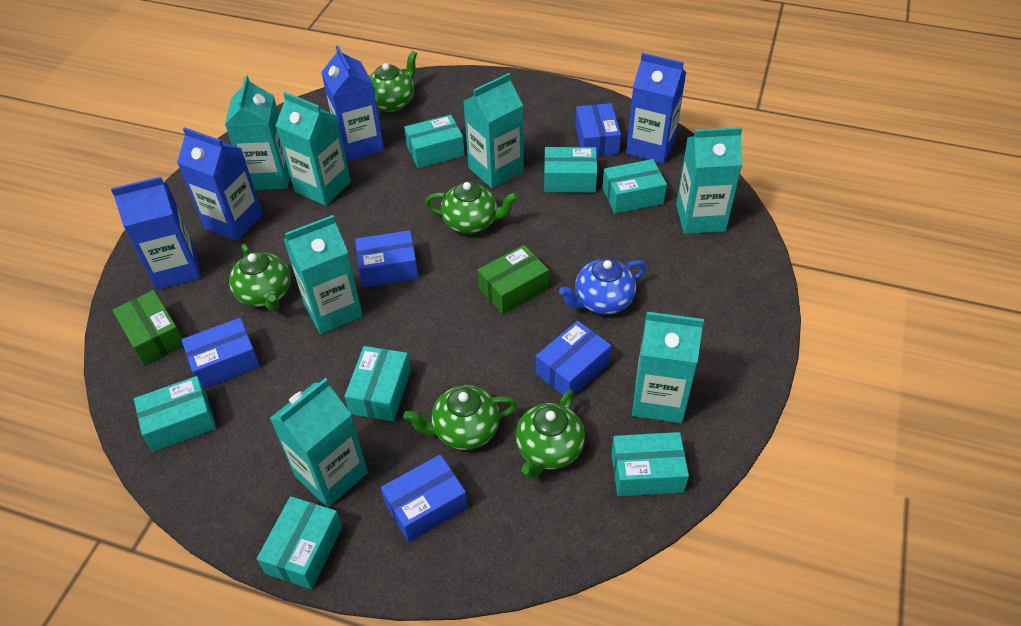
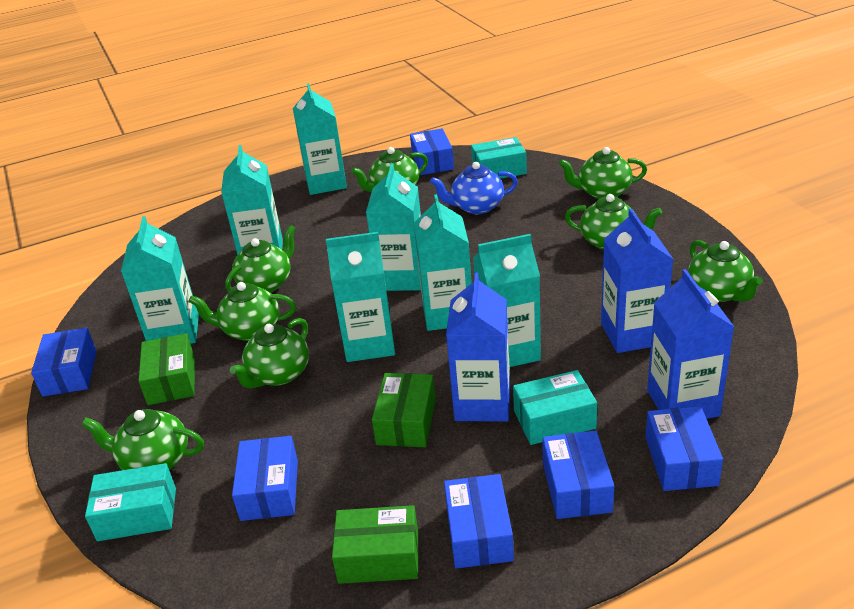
blue box: [181,318,260,389] [355,230,419,288] [381,454,468,542] [536,321,611,396] [575,103,621,156] = 5 -> [31,328,97,397] [232,436,298,521] [410,128,454,175] [444,474,514,569] [542,430,614,519] [645,406,723,491] = 6
blue carton: [111,176,201,290] [177,127,263,241] [321,46,384,161] [626,53,686,163] = 4 -> [446,272,510,422] [601,208,673,353] [647,269,734,419] = 3
green box: [112,290,183,366] [478,245,549,314] = 2 -> [138,333,195,405] [332,505,419,584] [372,373,436,447] = 3
green teapot: [229,244,291,311] [369,51,417,112] [403,385,518,450] [425,182,518,234] [515,390,585,479] = 5 -> [81,409,204,470] [188,282,296,341] [225,225,296,293] [230,318,309,388] [351,147,428,192] [559,147,647,199] [565,194,662,250] [688,240,763,302] = 8
turquoise box: [134,376,216,452] [257,496,343,589] [345,346,411,421] [404,115,465,168] [544,147,597,193] [602,159,667,214] [611,432,689,496] = 7 -> [85,463,176,541] [471,137,527,179] [513,370,597,445] = 3

